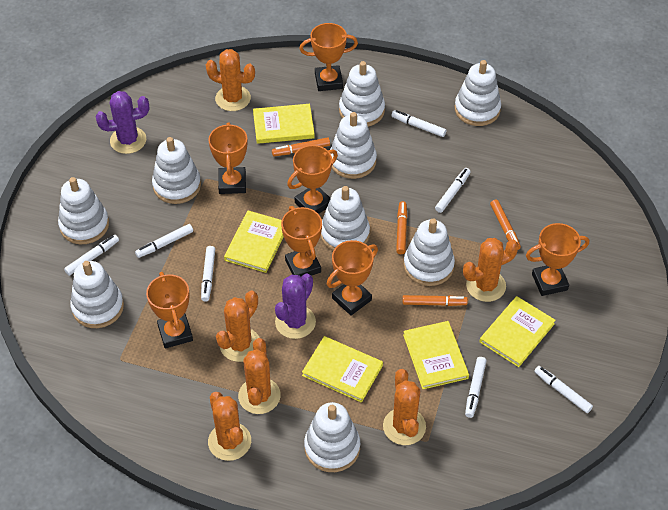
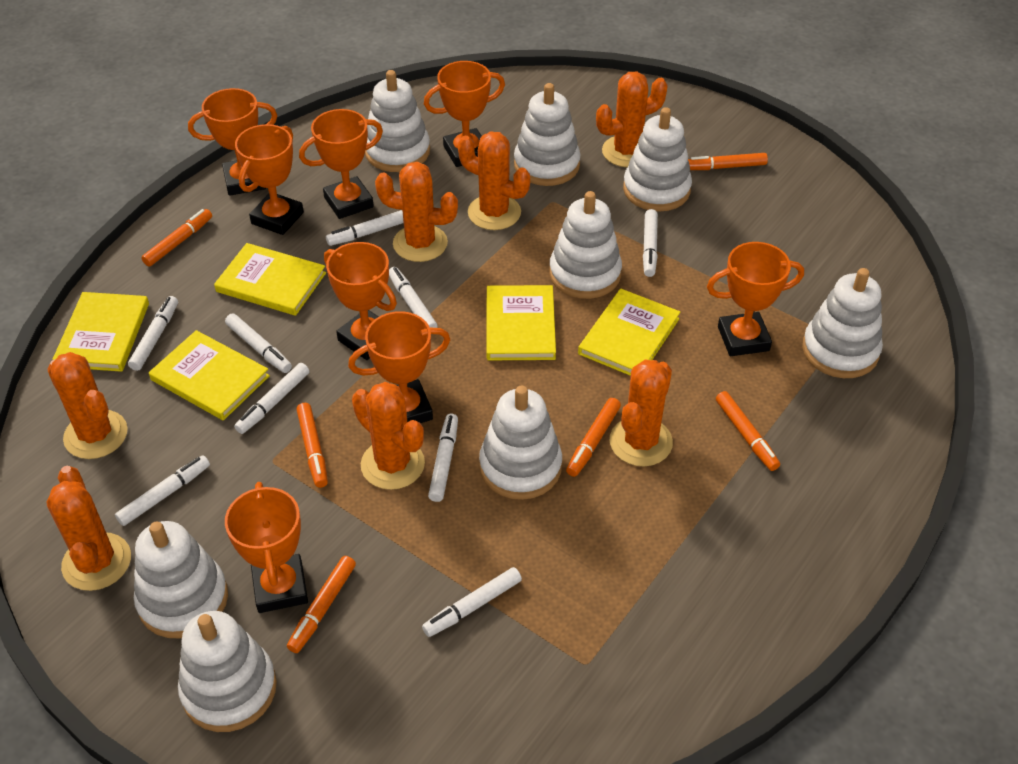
orange cactus: [206,49,255,111] [208,392,251,461] [216,291,260,362] [238,338,281,414] [383,369,426,445] [463,238,519,302] = 6 -> [46,466,131,591] [47,352,128,459] [352,382,425,490] [375,162,458,262] [458,131,530,230] [596,72,668,167] [610,360,673,466] = 7
orange marker: [272,137,330,156] [396,201,407,254] [402,295,468,306] [490,200,521,250] = 4 -> [141,209,212,266] [287,556,356,653] [296,403,328,488] [566,398,621,477] [688,153,768,170] [716,391,780,471] = 6
orange trophy: [146,272,193,348] [208,122,248,194] [281,206,322,276] [287,145,338,214] [299,23,358,91] [327,240,378,315] [526,223,589,296] = 7 -> [188,88,277,196] [225,482,308,613] [235,124,304,235] [299,109,383,219] [324,242,397,360] [348,311,450,423] [424,61,505,167] [707,242,804,356] = 8
purple cactus: [96,91,149,154] [275,273,316,339] = 2 -> none = 0
white marker: [64,235,119,276] [135,224,193,258] [201,246,215,302] [391,110,446,137] [435,168,471,213] [465,357,486,418] [534,366,593,413] = 7 -> [115,455,210,526] [128,296,178,371] [225,313,292,373] [234,363,309,434] [326,210,404,246] [389,267,438,328] [422,567,522,637] [428,414,458,502] [643,209,658,277] = 9
white stacking toy: [58,177,109,244] [70,261,124,328] [152,137,201,204] [304,402,360,472] [321,186,370,250] [330,112,377,179] [339,61,385,127] [404,218,455,286] [455,60,501,126] = 9 -> [134,521,228,638] [178,611,277,732] [365,70,430,172] [479,385,562,500] [514,83,581,186] [549,191,622,299] [623,107,692,212] [802,268,883,378] = 8

